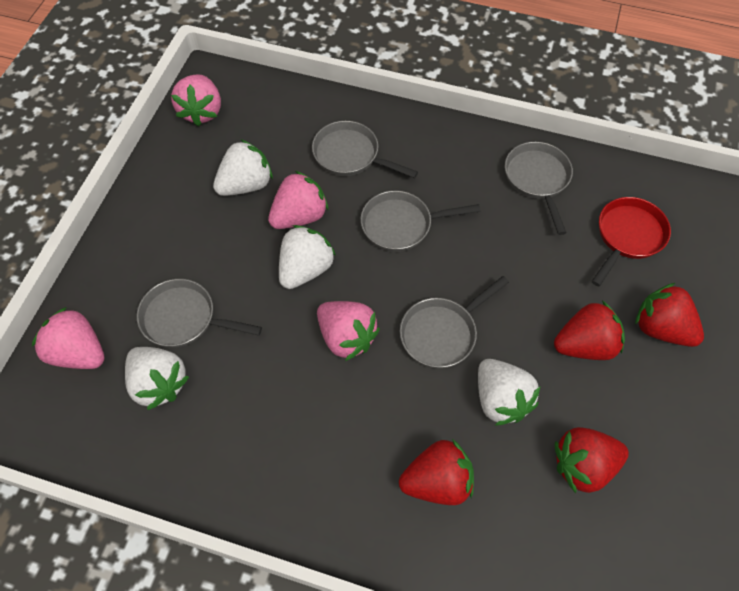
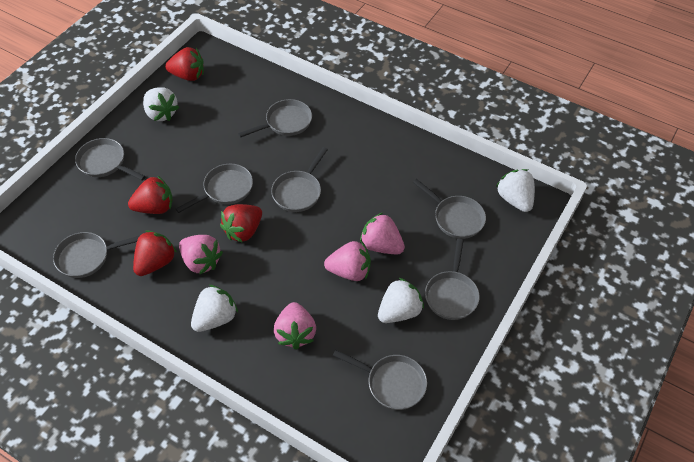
grey pan: [137,279,262,348] [312,121,418,178] [360,191,481,252] [400,276,509,369] [505,142,573,235] = 5 -> [53,232,139,278] [75,138,146,181] [176,164,253,213] [238,99,312,138] [271,147,328,212] [333,350,427,410] [413,179,486,239] [425,239,480,320] = 8
red pan: [592,197,671,287] = 1 -> none = 0

